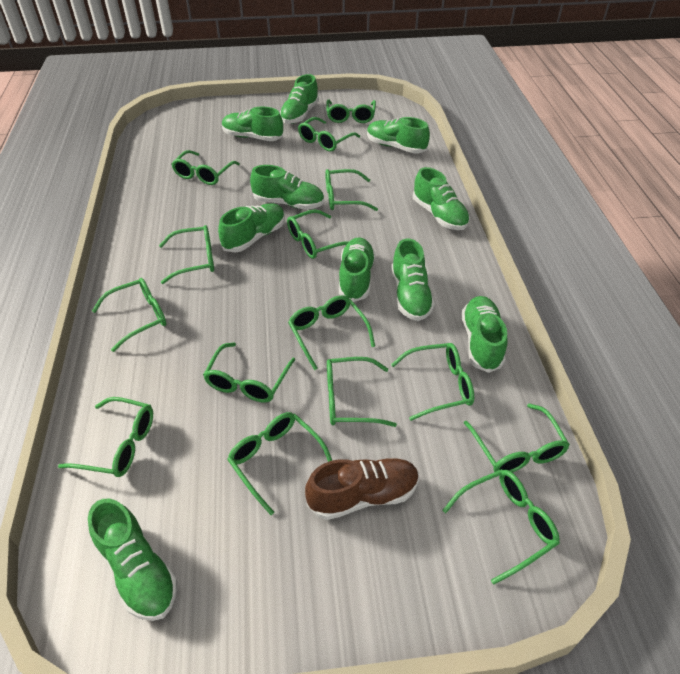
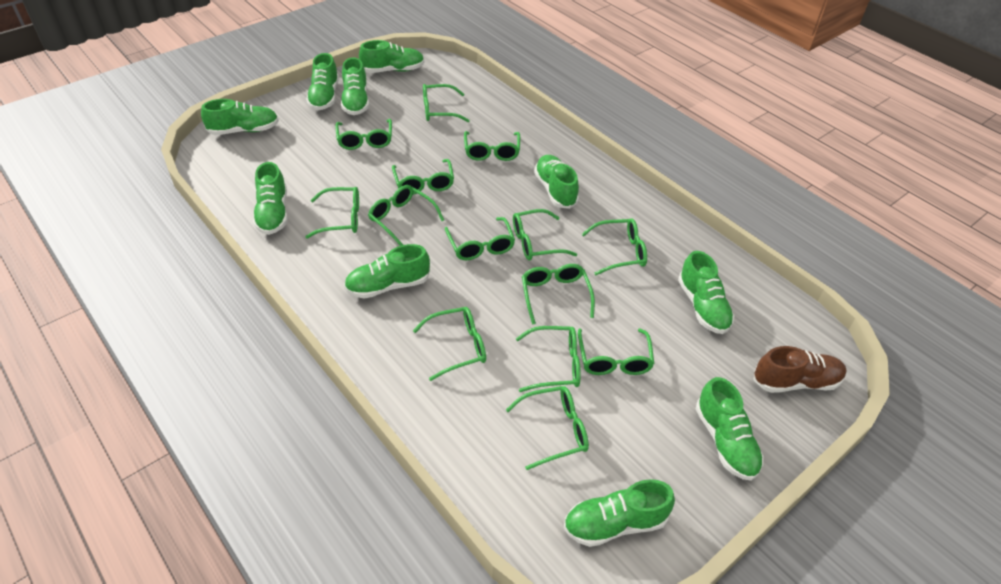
green glasses: [58,397,153,477] [92,278,166,352] [159,225,214,284] [172,150,240,185] [203,342,295,402] [227,412,332,515] [287,210,348,259] [288,295,375,370] [298,117,360,152] [325,169,378,211] [326,99,376,123] [327,357,397,427] [391,343,474,421] [442,469,560,585] [464,403,570,473] = 15 -> [305,187,359,239] [335,119,392,150] [368,185,444,246] [392,159,454,194] [413,307,486,381] [423,84,470,122] [445,217,515,260] [464,131,520,161] [506,386,589,470] [513,209,577,260] [516,326,581,392] [522,264,595,325] [578,328,654,375] [581,218,647,275] = 14

